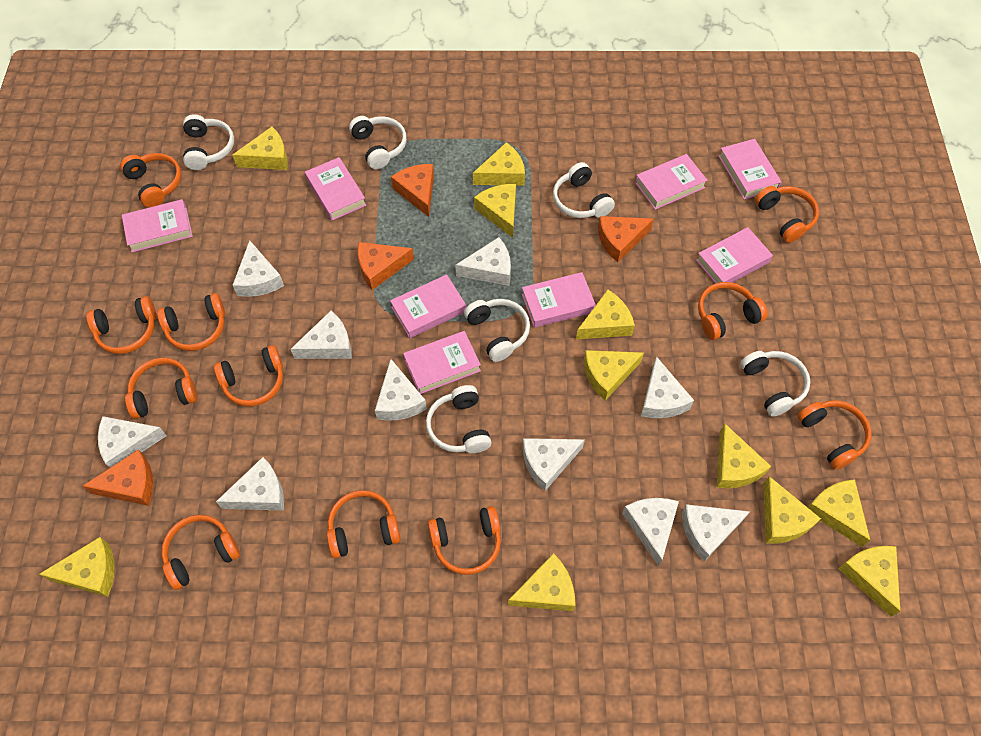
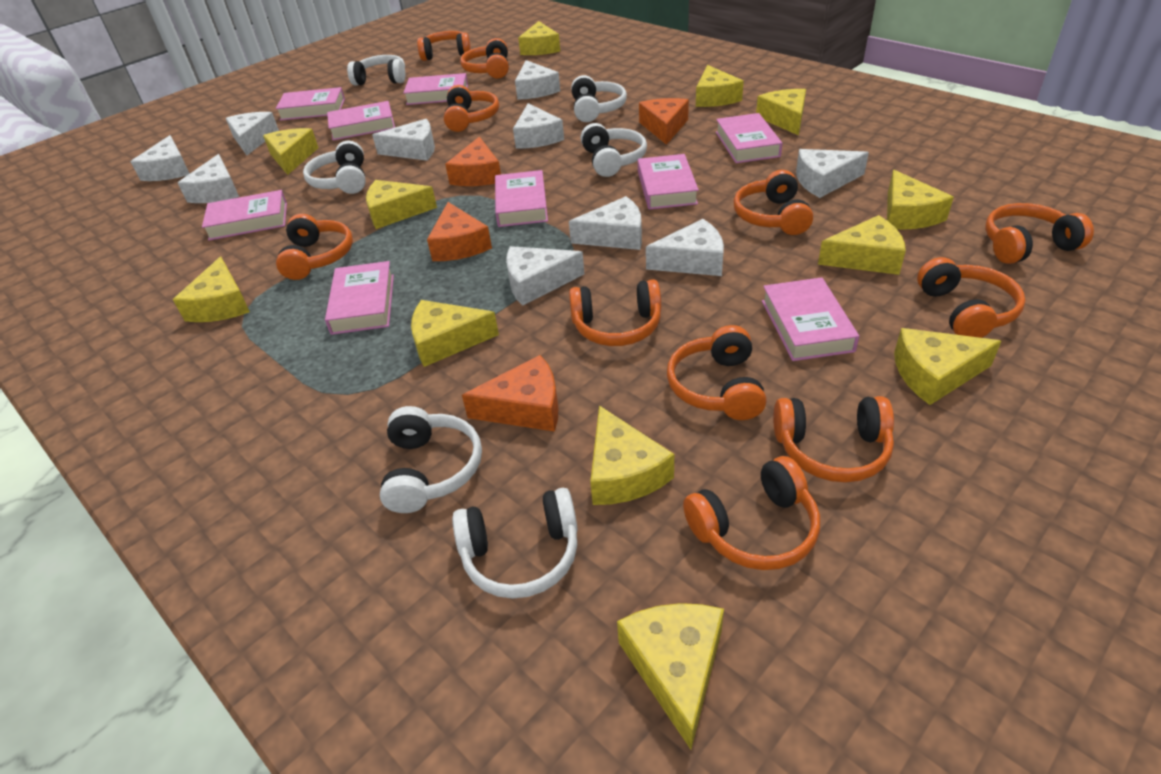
pink book: [122,199,193,253] [305,157,366,221] [390,274,466,338] [403,331,481,394] [522,272,596,328] [635,154,708,210] [696,227,773,284] [718,139,782,200] = 8 -> [202,190,287,241] [276,87,345,121] [325,261,394,335] [327,101,395,141] [403,73,468,105] [495,170,548,227] [638,154,699,210] [716,113,783,163] [762,277,859,361] = 9
yellow cheese: [39,537,114,597] [232,127,288,170] [473,142,525,186] [474,184,516,238] [508,553,575,611] [576,290,635,339] [584,350,644,401] [717,424,771,488] [763,476,821,544] [808,479,870,547] [838,546,900,617] = 11 -> [173,256,250,322] [263,128,318,175] [366,180,437,229] [411,300,499,367] [518,21,560,55] [590,405,674,505] [617,603,724,750] [696,65,744,107] [756,89,806,136] [818,215,906,275] [887,170,954,230] [894,328,1001,405] = 12

